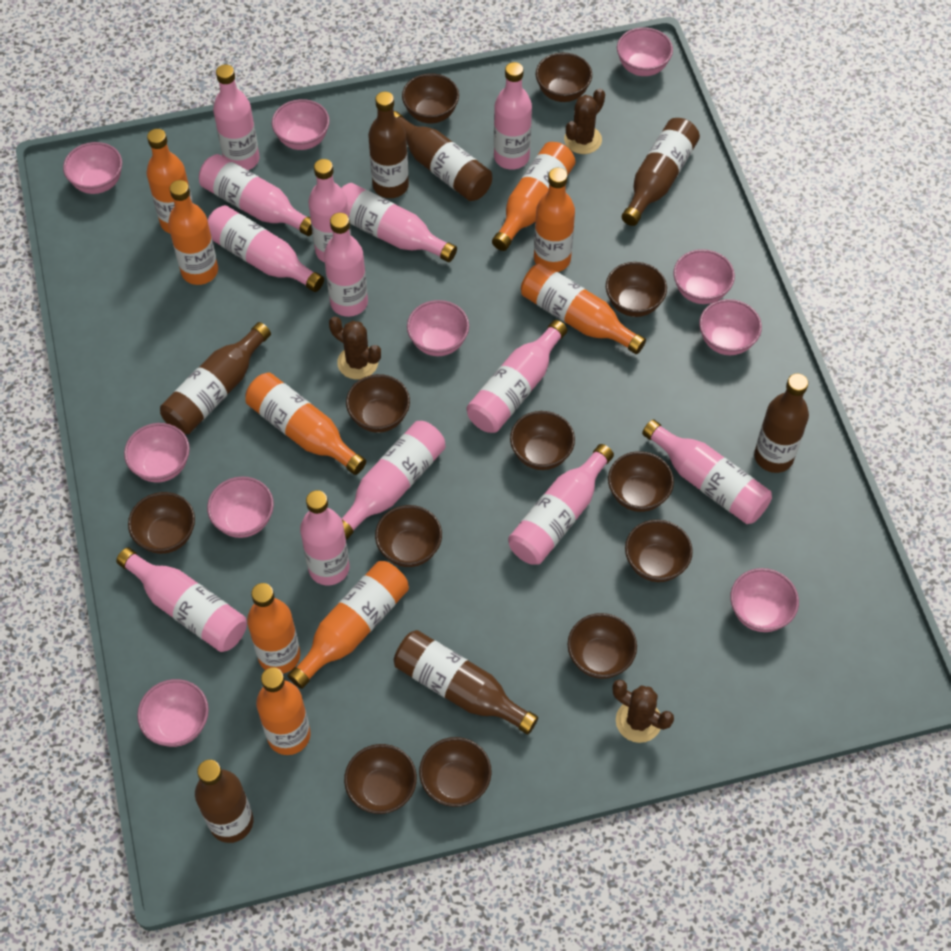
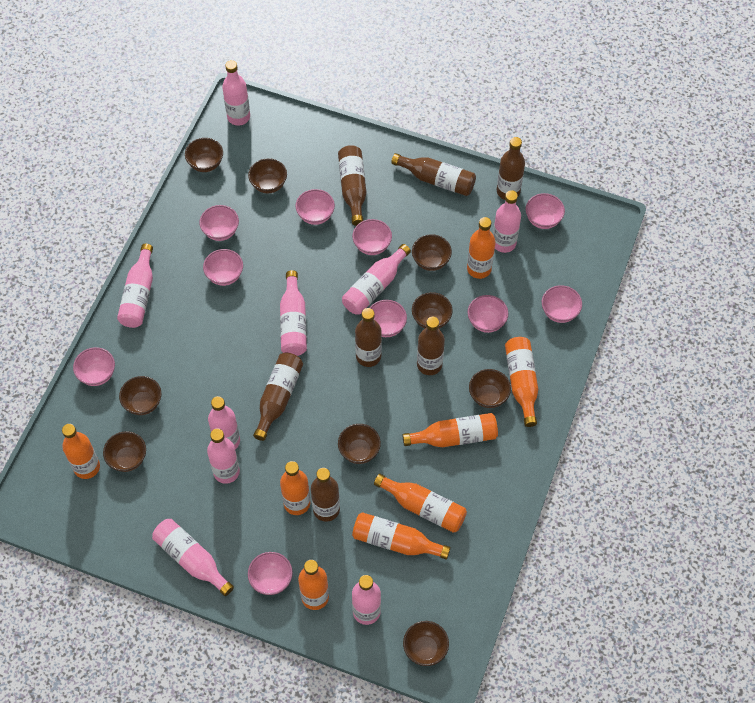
brown bowl: [128,492,195,554] [344,744,417,814] [346,374,410,433] [375,505,442,567] [402,73,459,124] [419,737,492,807] [510,411,575,470] [536,53,592,102] [568,613,637,679] [606,262,667,317] [608,451,674,512] [625,520,693,582] = 12 -> [103,431,146,472] [119,376,162,415] [185,138,223,172] [248,158,287,193] [338,424,381,464] [403,621,449,666] [412,234,452,271] [412,292,452,329] [469,369,511,408] = 9
brown cactus: [329,316,381,380] [564,88,605,154] [612,679,674,743] = 3 -> none = 0
orange bottle: [146,129,193,233] [168,180,218,285] [245,373,366,475] [247,583,300,674] [256,667,311,755] [288,561,409,689] [492,142,575,251] [521,263,646,354] [534,168,575,272] = 9 -> [62,424,100,479] [280,461,310,515] [298,560,329,610] [352,512,451,559] [374,474,467,533] [402,413,498,447] [467,217,496,279] [505,337,538,427] = 8
pink bottle: [116,547,247,652] [199,154,312,236] [207,205,324,292] [213,64,259,170] [300,490,350,585] [308,159,351,262] [324,213,368,317] [341,183,457,262] [342,421,446,540] [467,320,567,433] [494,62,532,170] [508,444,614,565] [642,419,772,524] = 13 -> [117,244,153,328] [152,519,234,596] [207,428,240,484] [208,396,240,449] [222,60,250,126] [280,270,307,356] [342,244,411,315] [352,575,381,625] [493,190,521,253] = 9

